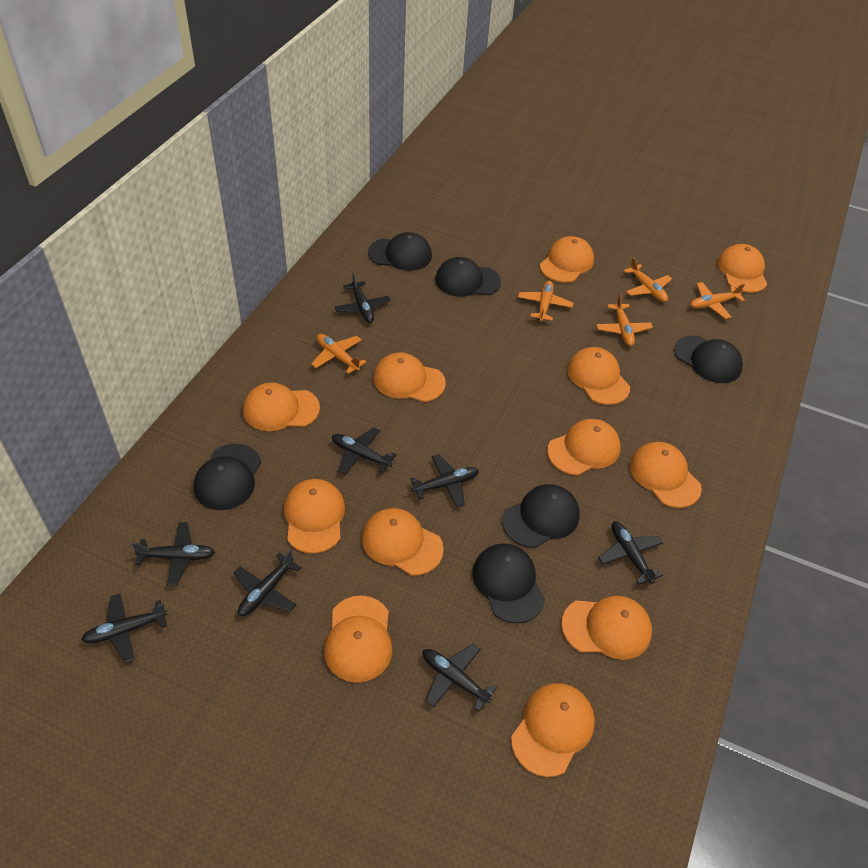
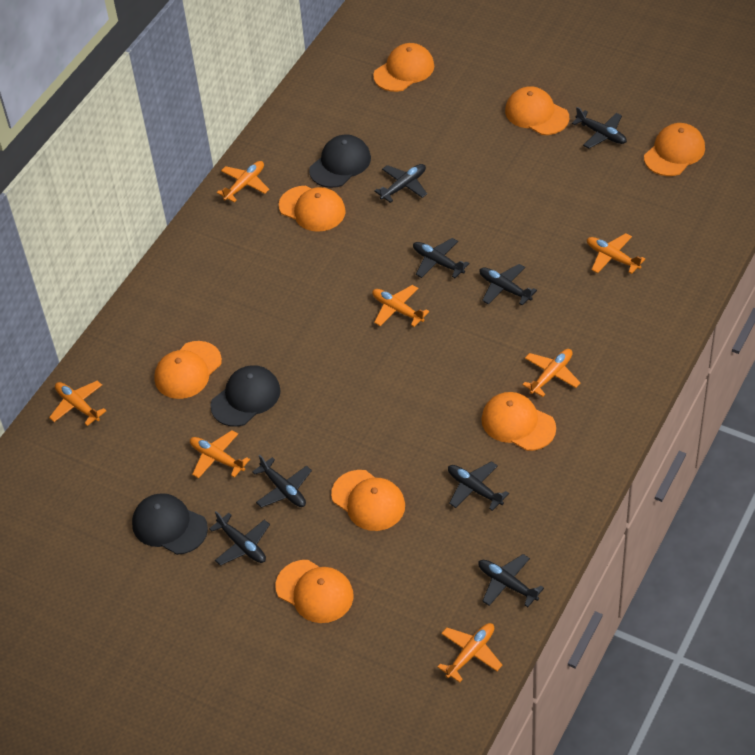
black cap: [194,444,261,510] [368,232,432,271] [435,257,501,297] [473,543,545,624] [502,484,580,548] [674,335,743,383] = 6 -> [132,493,208,555] [210,365,281,427] [309,135,371,188] = 3
orange cap: [243,383,320,431] [284,479,345,554] [324,595,393,683] [362,508,444,576] [373,352,446,402] [511,683,595,777] [540,236,594,283] [547,419,621,475] [561,596,652,660] [567,347,630,405] [630,442,702,508] [717,244,767,293] = 12 -> [154,341,222,399] [275,560,354,623] [279,186,346,232] [331,470,405,531] [373,43,434,92] [481,392,556,451] [505,86,569,135] [644,123,705,176] = 8
orange plane: [311,334,367,374] [518,281,573,321] [596,294,653,346] [623,257,672,302] [690,282,745,319] = 5 -> [49,381,106,426] [190,430,250,478] [217,161,269,202] [372,285,429,327] [438,623,502,683] [522,349,581,397] [587,233,645,274] = 7

